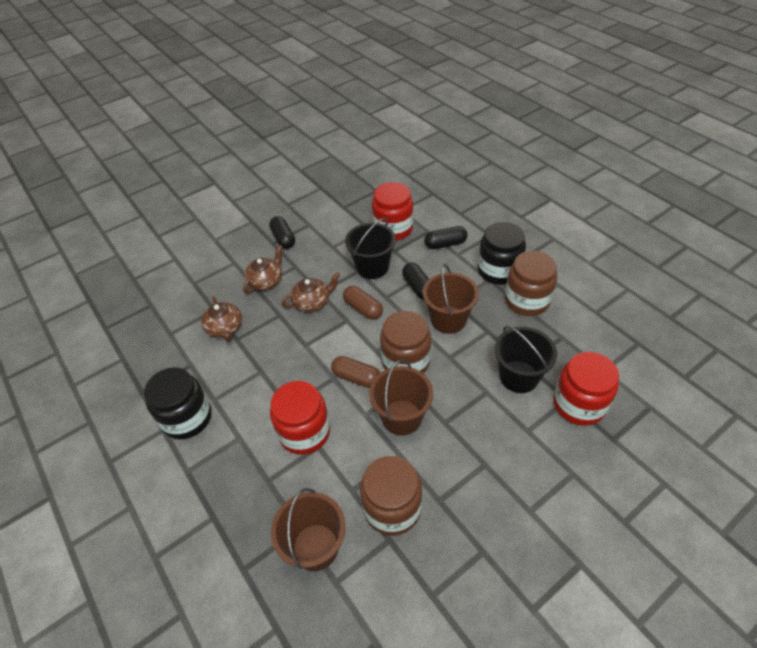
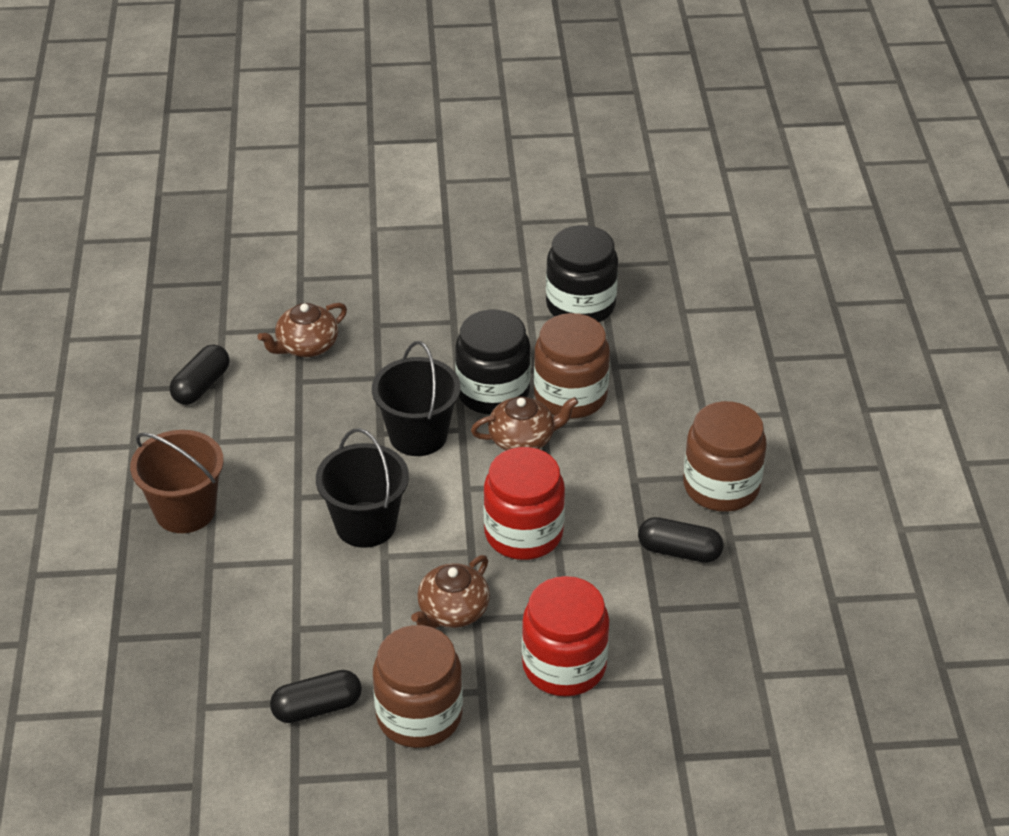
brown bucket: [271,488,346,571] [369,359,433,435] [423,264,479,334] = 3 -> [130,430,224,533] = 1
brown capsule: [331,356,380,388] [343,286,383,320] = 2 -> none = 0
red jar: [270,381,330,455] [372,182,413,241] [553,352,619,426] = 3 -> [483,447,565,560] [522,576,609,696] = 2

